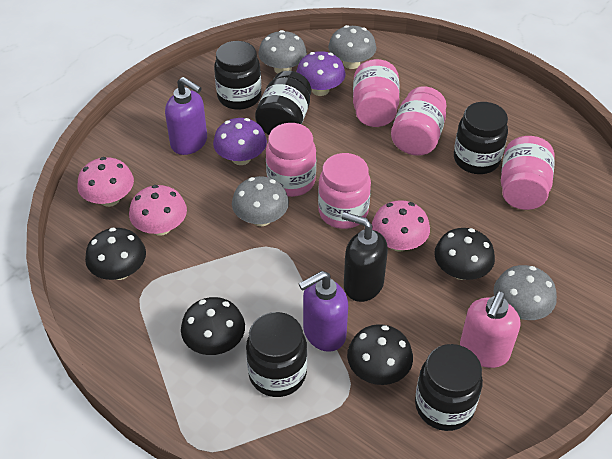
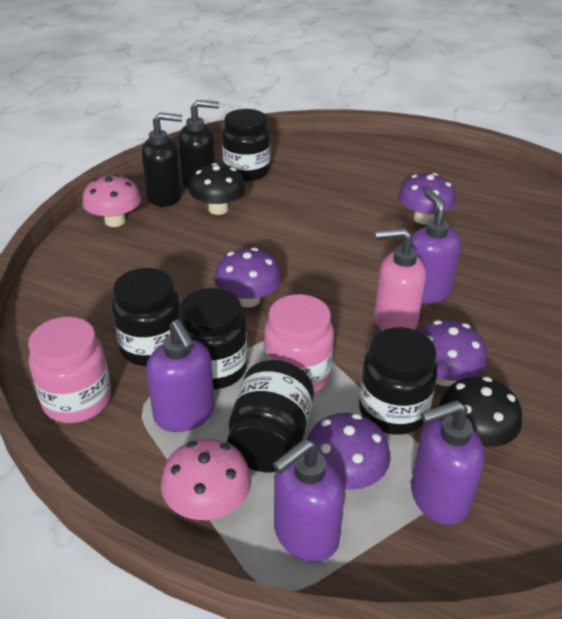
black mushroom: [85,228,146,280] [181,297,245,355] [347,324,413,385] [434,228,495,280] = 4 -> [189,163,246,215] [439,377,522,447] = 2
black soap dispenser: [342,212,388,302] = 1 -> [141,112,182,207] [179,100,219,189] = 2
grey mushroom: [232,176,289,226] [258,30,307,74] [328,25,376,69] [494,265,557,320] = 4 -> none = 0
pink jar: [266,123,316,197] [318,153,371,229] [353,59,400,127] [391,86,447,156] [501,136,555,210] = 5 -> [28,317,111,423] [264,294,334,394] = 2
pink mushroom: [77,157,134,207] [129,185,187,236] [372,200,430,252] = 3 -> [82,174,141,227] [161,438,251,520] = 2
purple mushroom: [213,118,267,165] [296,51,346,96] = 2 -> [214,248,281,307] [307,413,390,490] [398,173,456,225] [419,320,487,386] = 4
purple soap dispenser: [165,77,207,155] [299,271,348,352] = 2 -> [146,320,215,432] [273,439,345,562] [411,189,461,304] [411,400,485,525] = 4

